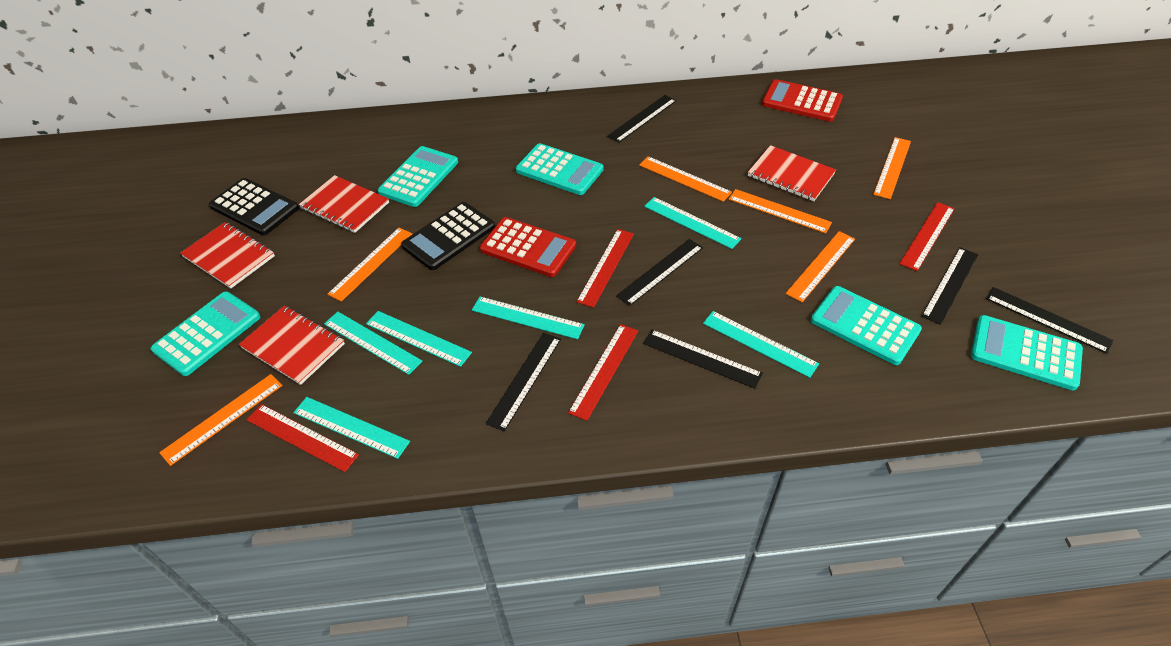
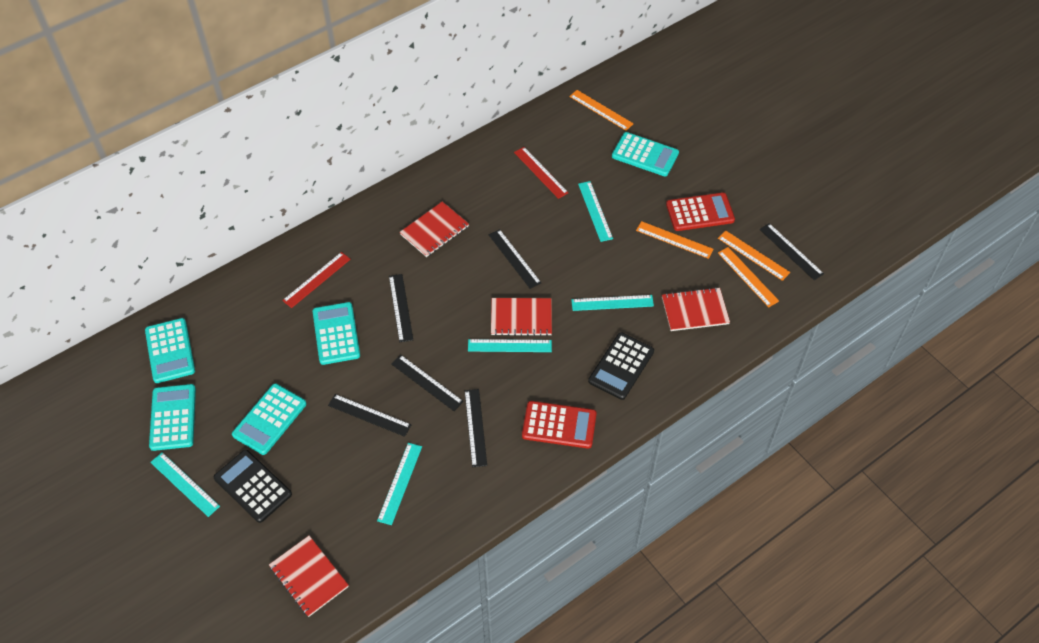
orange ruler: [159,374,283,466] [328,228,412,302] [639,156,732,202] [729,189,832,233] [786,231,855,303] [873,137,911,199] = 6 -> [569,90,634,131] [636,221,714,259] [718,230,790,281] [718,247,779,307] = 4
red ruler: [247,404,359,472] [568,324,638,421] [576,229,634,308] [899,202,955,271] = 4 -> [282,252,351,308] [514,147,569,199] = 2
turquoise ruler: [293,397,410,459] [324,312,422,375] [366,311,472,367] [472,297,585,339] [644,197,741,249] [703,311,819,378] = 6 -> [150,452,220,517] [377,443,422,525] [468,339,552,352] [571,295,654,311] [578,181,613,242] = 5

